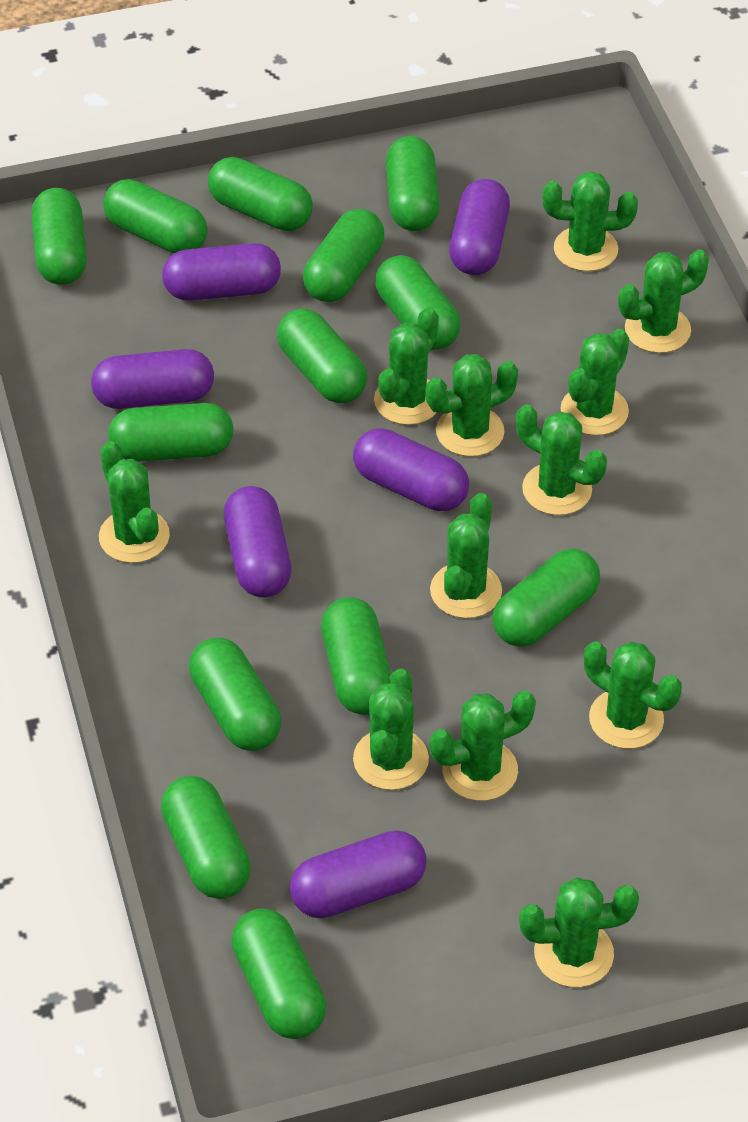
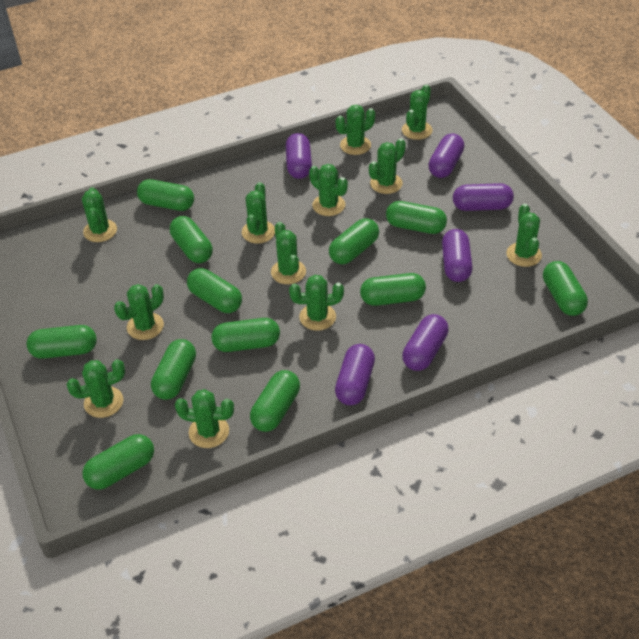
green capsule: [31,188,87,285] [103,179,208,253] [108,403,233,462] [161,776,251,899] [189,638,281,751] [208,157,313,231] [231,908,326,1039] [277,308,367,403] [303,209,384,302] [321,597,391,715] [375,255,461,350] [386,136,440,231] [493,549,600,647] = 13 -> [27,325,97,359] [82,434,154,490] [137,179,194,211] [151,339,196,400] [170,216,213,263] [187,268,242,313] [212,318,280,352] [250,370,300,432] [329,218,379,264] [360,273,426,306] [386,201,447,234] [543,261,588,316] = 12

